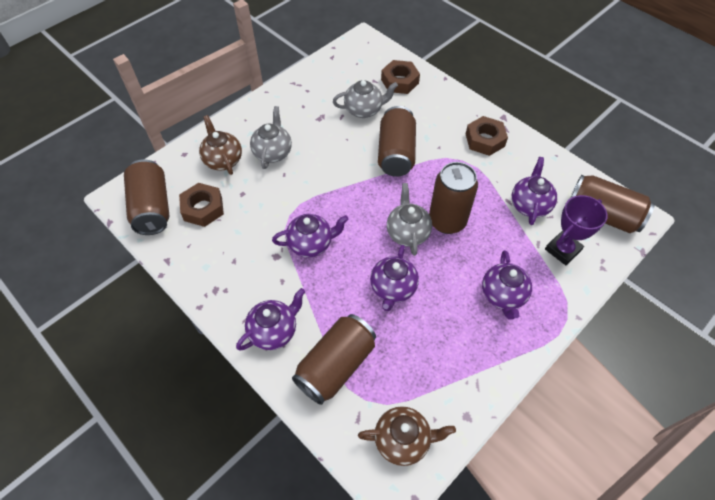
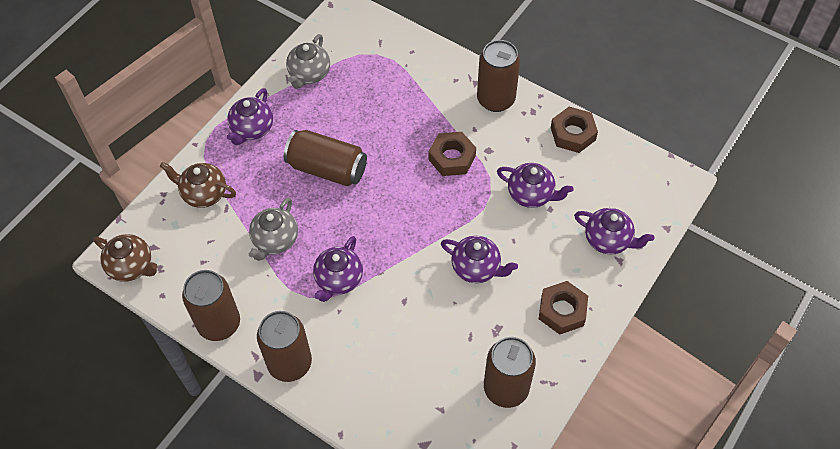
grey teapot: [250,106,292,169] [333,80,398,118] [387,183,432,256] = 3 -> [249,197,298,261] [286,34,330,89] = 2
purple trophy: [545,195,608,265] = 1 -> none = 0

